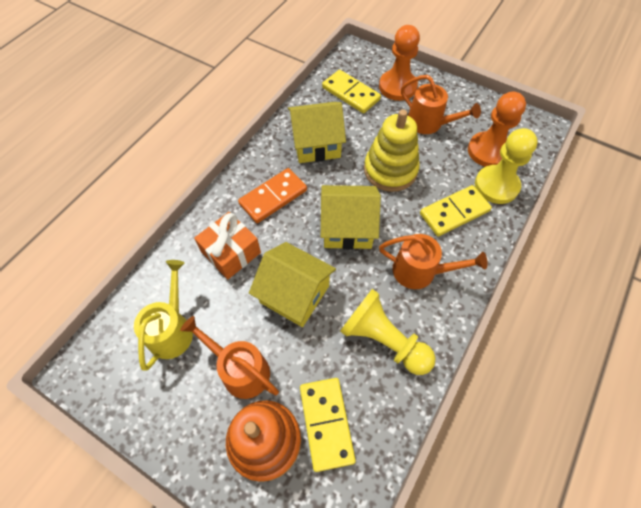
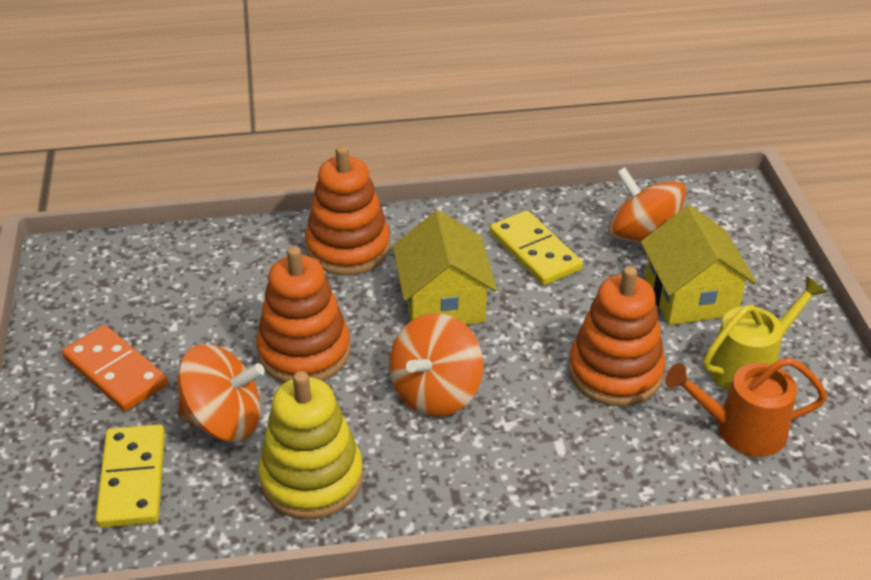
orange gift: [194,212,261,279] = 1 -> none = 0
orange pawn: [379,25,420,101] [468,92,526,167] = 2 -> none = 0
orange spinning top: none = 0 -> [177,344,265,442] [389,313,483,417] [608,167,686,244] = 3
orange stacking toy: [226,400,301,482] = 1 -> [256,246,351,383] [305,146,390,275] [569,266,665,406] = 3
orange watering can: [180,316,279,399] [379,234,488,289] [401,75,481,134] = 3 -> [665,358,827,457] = 1
yellow domino: [300,378,356,472] [322,70,381,113] [420,185,492,237] = 3 -> [95,424,165,528] [490,211,583,285] = 2
yellow house: [249,242,336,327] [288,102,346,163] [321,185,381,249] = 3 -> [393,210,497,325] [641,205,757,325] = 2
yellow pawn: [340,289,436,375] [475,128,538,204] = 2 -> none = 0

